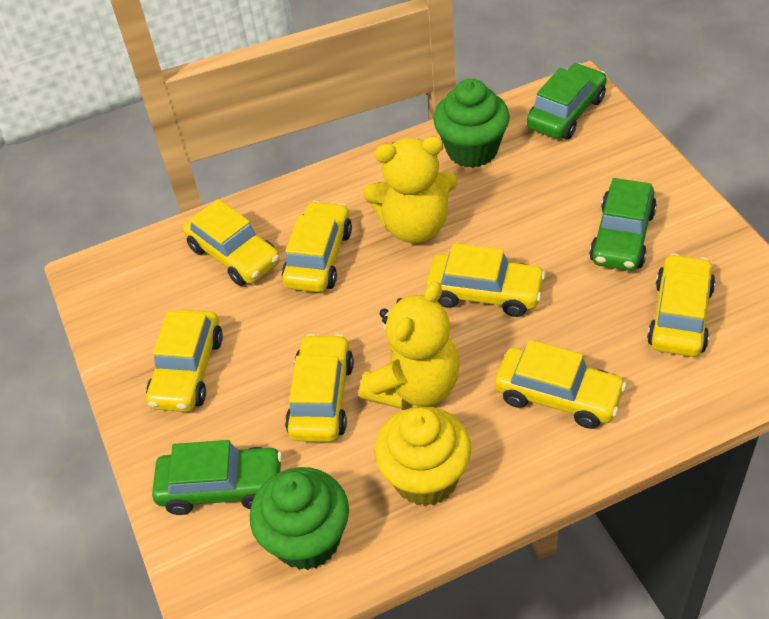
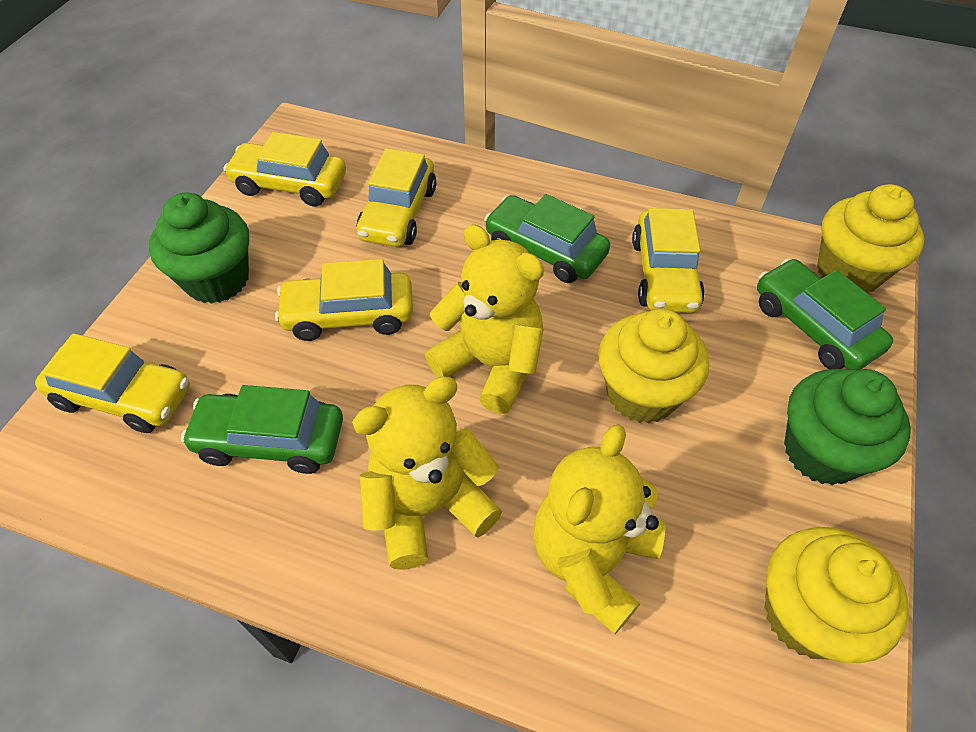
yellow car: [146,310,223,412] [183,199,280,286] [282,201,352,292] [285,334,354,442] [426,243,546,317] [495,340,627,429] [647,253,716,357] = 7 -> [35,333,190,433] [224,132,346,207] [275,259,413,341] [356,148,436,247] [632,208,705,313] = 5
yellow cupcake: [374,406,471,506] = 1 -> [598,309,709,424] [764,527,909,663] [817,184,924,293] = 3
yellow teddy bear: [359,281,460,409] [363,136,458,243] = 2 -> [352,376,502,570] [425,224,544,414] [533,424,666,634] = 3

